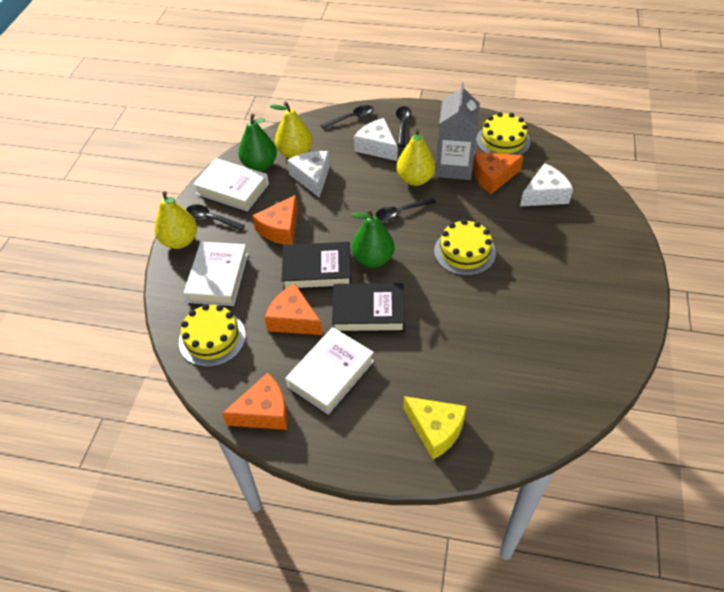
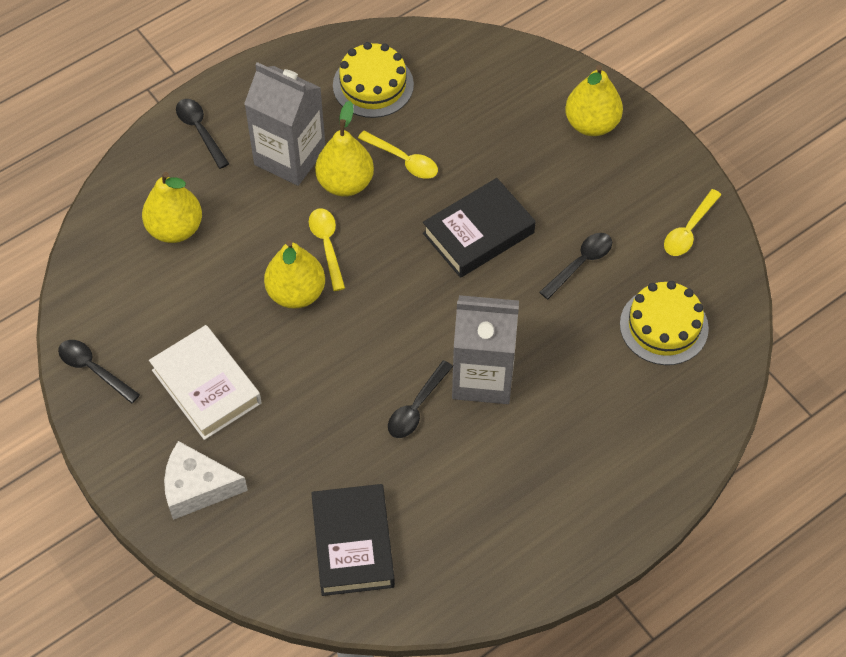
green pear: [238,114,277,171] [351,209,395,268] = 2 -> none = 0
grey carton: [435,82,480,180] = 1 -> [244,62,325,186] [452,295,519,404] = 2
orange cheese: [222,372,288,430] [252,195,298,245] [264,284,323,335] [473,152,523,194] = 4 -> none = 0
white book: [184,242,248,306] [193,158,269,211] [285,327,374,414] = 3 -> [149,325,261,440] = 1
white cheese: [287,151,330,198] [354,118,398,161] [520,163,573,206] = 3 -> [164,441,248,520] = 1
yellow cake: [179,304,246,367] [434,219,496,276] [476,112,531,155] = 3 -> [333,42,414,118] [620,281,709,365] = 2
yellow cheese: [403,396,467,460] = 1 -> none = 0
yellow pear: [154,191,197,249] [270,101,313,158] [397,128,436,186] = 3 -> [142,172,202,243] [264,240,325,309] [315,101,374,197] [565,65,623,136] = 4
yellow spoon: none = 0 -> [309,208,345,291] [358,131,438,179] [664,189,721,256] = 3

